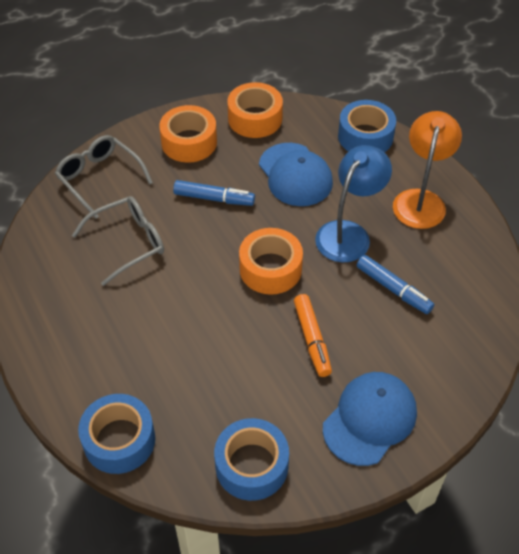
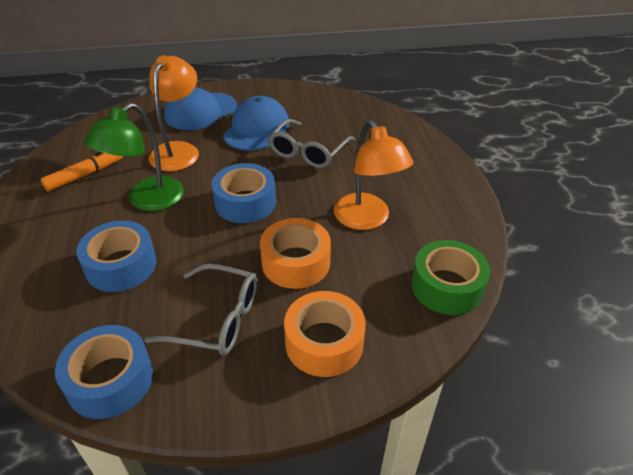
blue lamp: [315,145,392,262] = 1 -> none = 0
blue marker: [173,180,255,206] [356,255,434,314] = 2 -> none = 0
green lamp: none = 0 -> [84,103,184,211] = 1
green tape: none = 0 -> [411,240,490,315] = 1
orange lamp: [393,111,462,229] = 1 -> [149,55,199,171] [334,120,413,230] = 2
orange tape: [159,105,217,163] [227,82,283,138] [239,228,303,295] = 3 -> [260,218,331,289] [284,291,366,377] = 2

